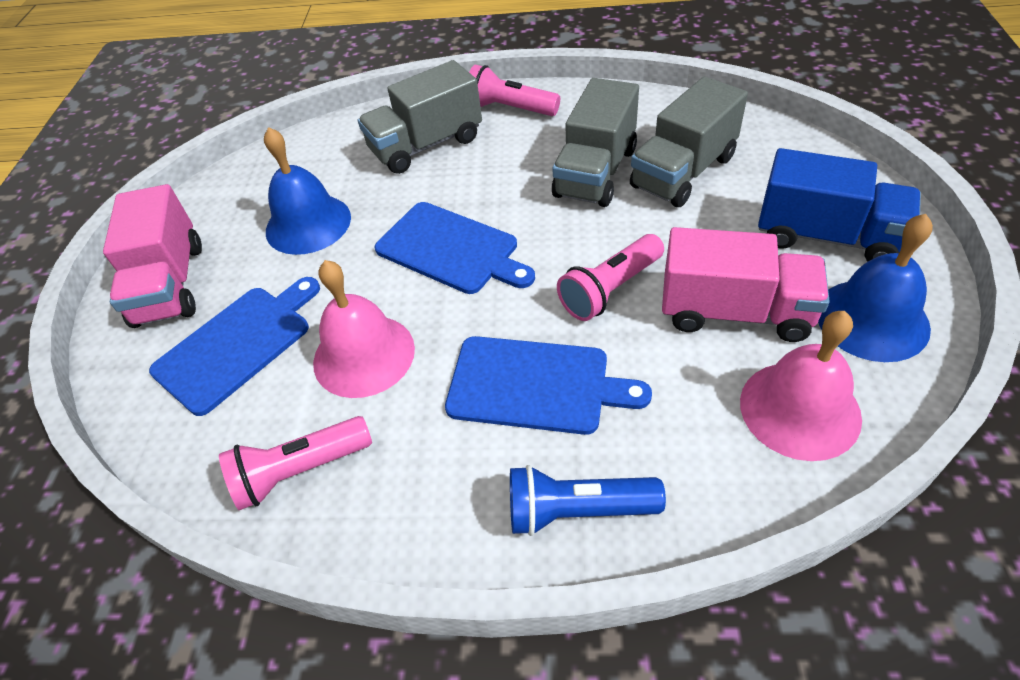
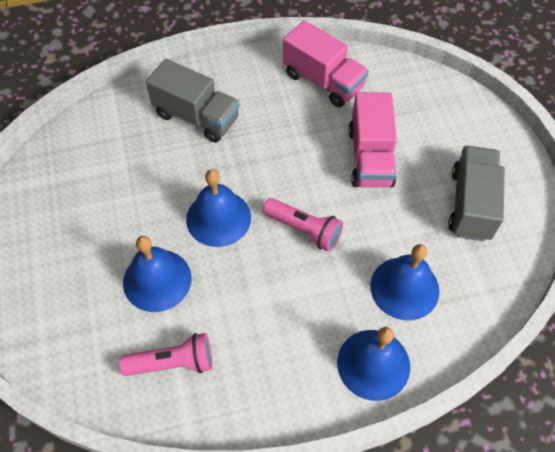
blue bell: [264,127,351,255] [818,214,933,362] = 2 -> [123,236,192,312] [186,169,251,247] [337,327,410,401] [370,244,440,320] = 4
blue cutting board: [149,277,320,416] [374,202,535,294] [445,336,652,435] = 3 -> none = 0
blue flashlight: [510,465,666,536] = 1 -> none = 0
blue truck: [758,148,921,262] = 1 -> none = 0
grey truck: [358,60,482,174] [552,78,639,207] [630,77,748,207] = 3 -> [146,59,240,143] [448,146,505,241] = 2
pink bell: [313,260,415,398] [740,311,862,461] = 2 -> none = 0
pink flashlight: [219,416,372,510] [469,65,560,116] [557,234,664,321] = 3 -> [119,333,212,376] [263,198,343,252] = 2

